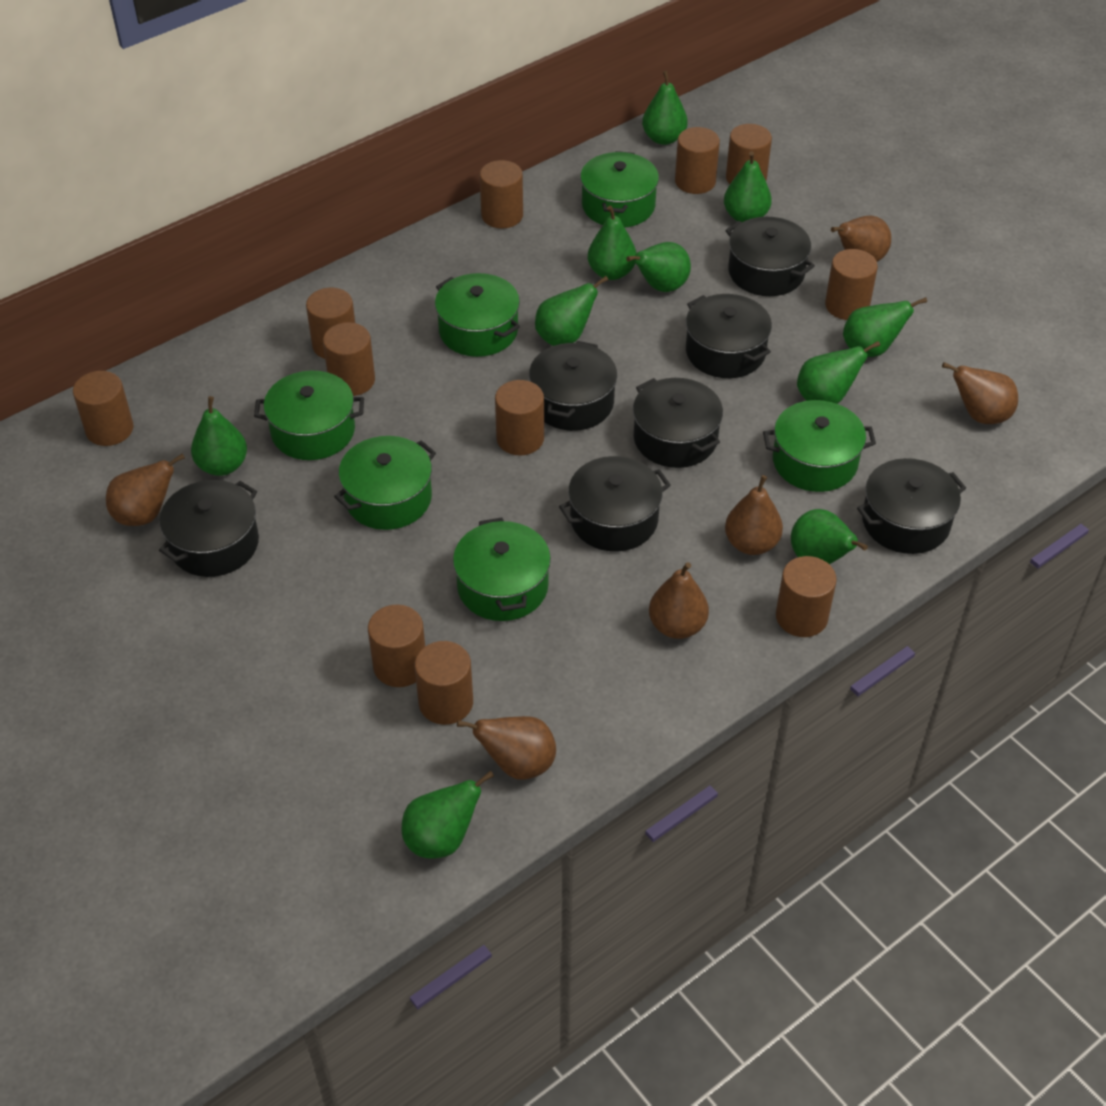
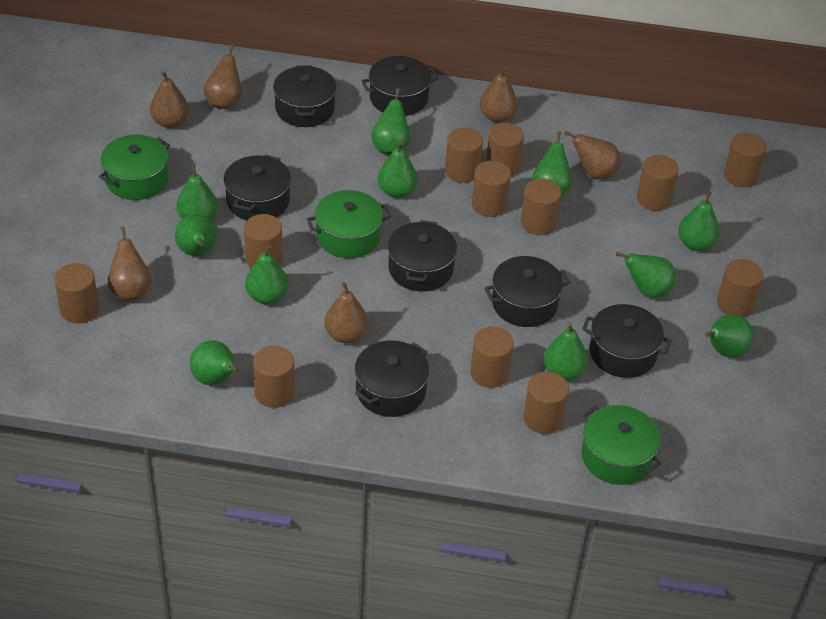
brown cylinder: [73,371,133,446] [306,288,355,359] [323,322,375,396] [368,605,425,687] [415,641,473,725] [480,160,523,228] [495,380,544,455] [675,127,720,194] [726,124,772,184] [776,556,837,637] [825,249,878,320] = 11 -> [55,263,99,324] [244,214,283,268] [253,345,295,408] [445,127,483,183] [470,327,514,388] [472,161,511,217] [486,123,524,177] [521,179,561,235] [523,372,569,434] [637,155,679,211] [717,259,763,317] [724,133,767,187] = 12
green pear: [191,396,247,476] [401,770,494,858] [535,276,608,346] [588,206,637,280] [626,242,691,292] [642,71,688,145] [724,151,772,222] [791,509,868,564] [797,341,880,404] [843,297,927,357] = 10 -> [175,214,217,256] [177,165,218,220] [190,340,239,385] [245,245,288,304] [371,89,410,155] [378,141,418,198] [532,131,572,197] [543,322,588,381] [616,252,676,298] [678,191,720,251] [705,314,754,358] = 11
green pot: [254,371,364,460] [334,436,436,530] [435,273,520,357] [453,517,551,621] [580,151,659,228] [763,400,876,492] = 6 -> [99,135,170,200] [307,190,391,258] [581,405,661,485] = 3

